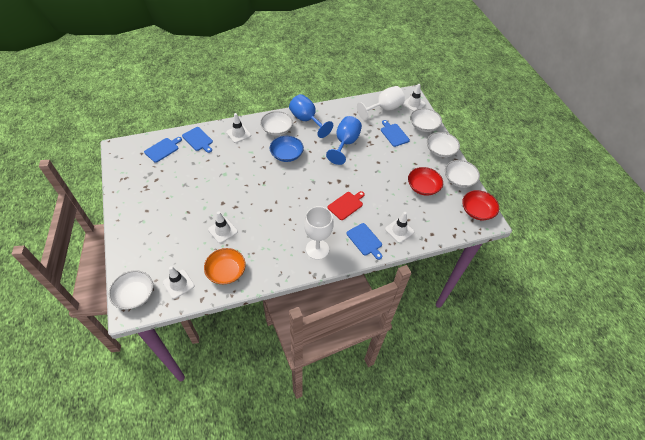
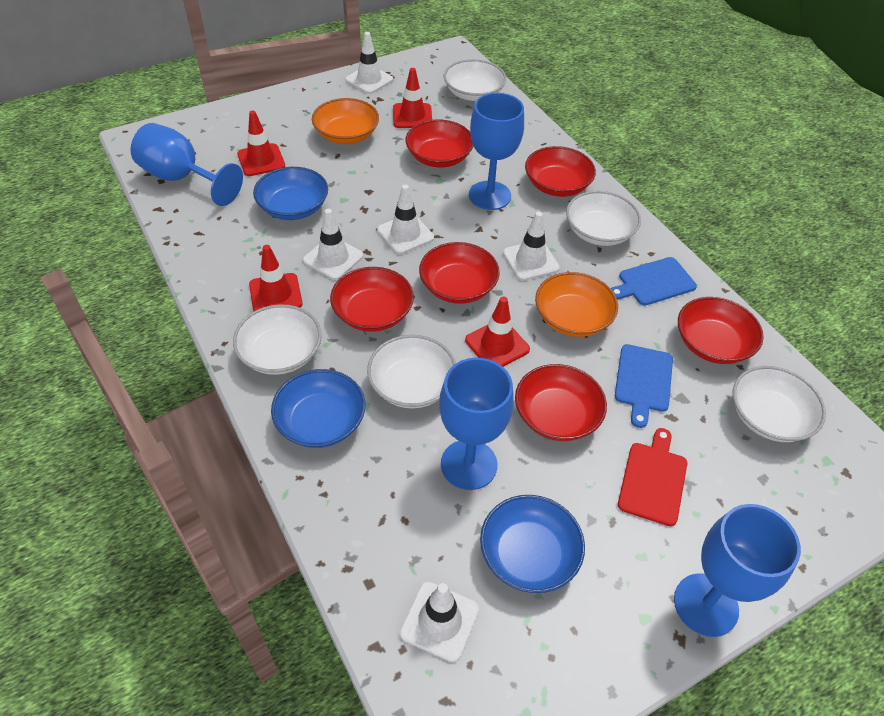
blue bowl: [270,136,304,162] = 1 -> [253,167,328,220] [271,369,365,448] [480,495,585,593] = 3
blue cutting board: [144,137,182,163] [182,127,213,153] [346,223,382,260] [381,120,410,147] = 4 -> [611,257,697,306] [615,344,673,428] = 2
blue goblet: [289,94,333,138] [326,116,362,165] = 2 -> [131,123,243,206] [439,358,514,490] [469,93,524,210] [674,504,801,637] = 4
orange bowl: [204,248,246,284] = 1 -> [312,98,379,144] [535,272,618,337] = 2
red bowl: [408,167,443,196] [462,190,499,220] = 2 -> [330,267,414,332] [405,120,473,167] [419,242,500,304] [515,364,607,441] [525,146,596,197] [678,297,764,364] = 6
red traffic cone: none = 0 -> [237,111,285,176] [249,245,303,311] [393,68,432,128] [465,297,530,367] = 4
white goblet: [304,206,334,260] [357,86,405,121] = 2 -> none = 0

